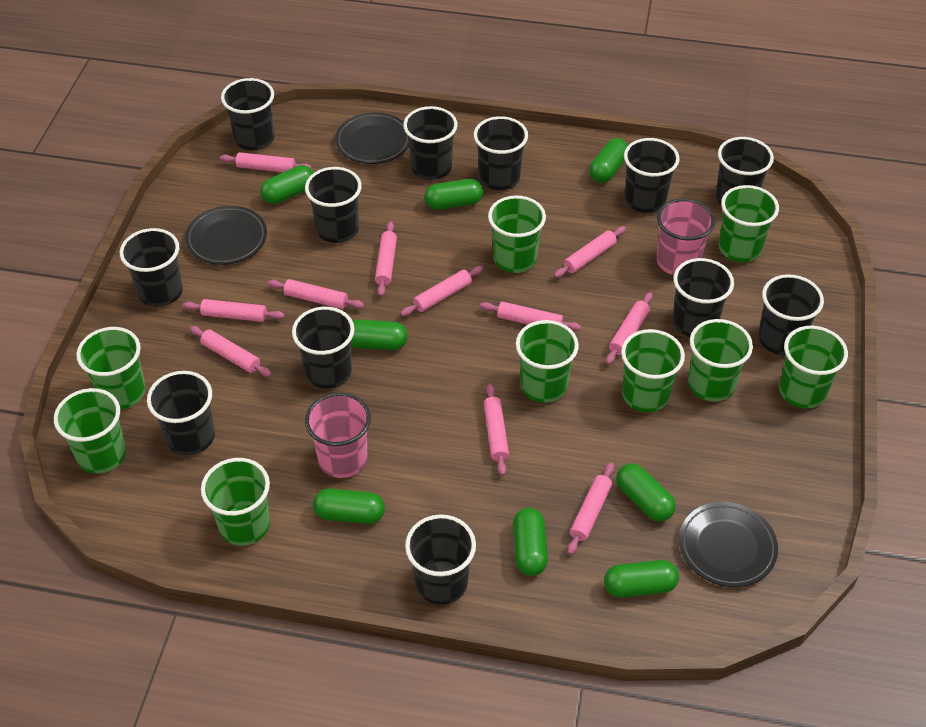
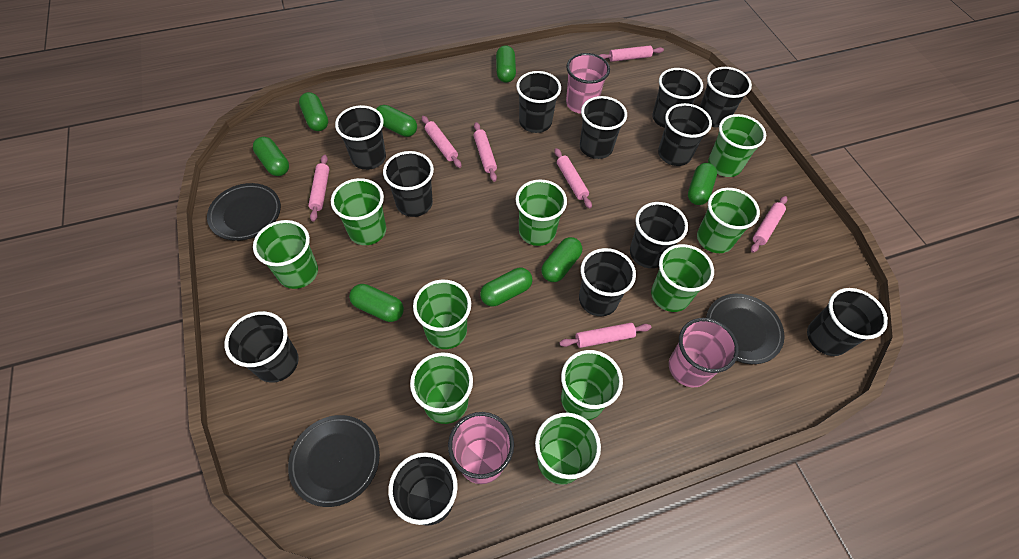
green cup: [54,388,126,474] [76,327,146,409] [201,458,270,546] [488,195,546,273] [516,320,579,403] [621,329,685,412] [688,319,753,402] [719,185,779,262] [779,326,848,408] = 9 -> [253,220,318,289] [331,178,386,245] [410,352,473,424] [413,279,471,349] [516,179,567,246] [535,413,601,485] [561,350,623,420] [651,244,714,312] [697,188,760,253] [708,114,766,177] = 10
pink cup: [305,393,371,478] [657,198,715,275] = 2 -> [448,412,514,484] [566,53,610,114] [669,318,739,387] = 3
pink rolling pin: [183,299,285,322] [189,326,272,377] [220,152,312,172] [268,279,364,309] [375,222,397,297] [400,266,483,316] [480,301,581,331] [483,384,509,476] [554,226,626,278] [567,463,614,555] [606,292,653,365] = 11 -> [308,155,329,221] [422,116,462,168] [474,122,497,182] [554,148,592,209] [559,323,651,348] [599,45,664,62] [751,196,787,253] = 7

